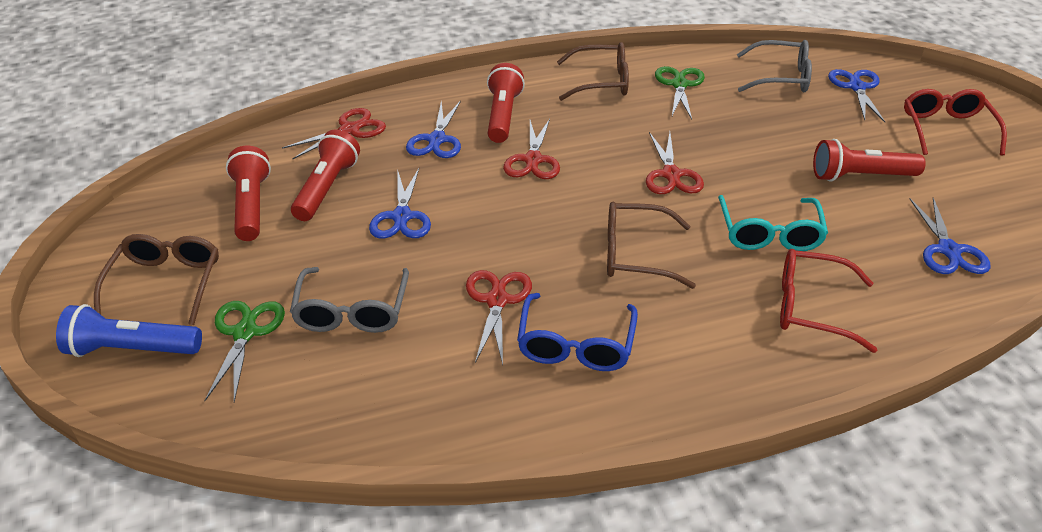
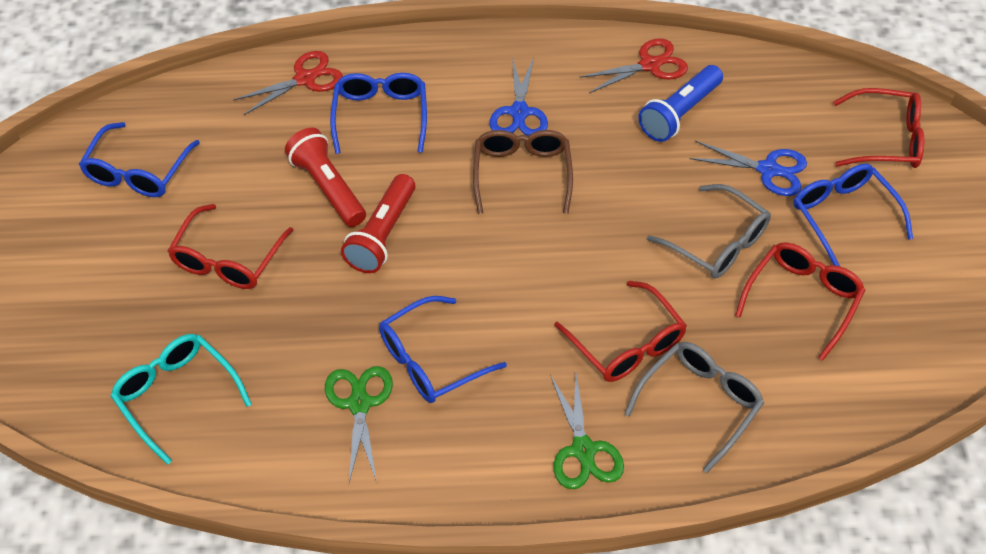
blue glasses: [517,293,638,371] = 1 -> [79,122,200,197] [330,73,427,154] [379,296,507,403] [794,164,913,266] = 4
blue scissors: [369,168,431,239] [406,101,461,158] [828,69,885,122] [910,198,991,274] = 4 -> [489,57,548,136] [690,141,807,196] = 2
brown glasses: [94,234,219,325] [557,42,629,101] [607,202,696,289] = 3 -> [473,130,573,214] = 1
red flashlight: [226,146,271,241] [291,130,360,221] [487,63,525,143] [813,139,926,182] = 4 -> [285,128,366,227] [341,174,415,273] = 2
red glasses: [780,249,877,353] [904,89,1007,156] = 2 -> [168,204,293,289] [554,281,687,382] [735,242,866,361] [833,88,924,168] = 4
red scissors: [282,108,386,159] [466,270,532,365] [503,119,560,179] [646,132,704,194] = 4 -> [233,51,343,115] [579,38,688,93] = 2

